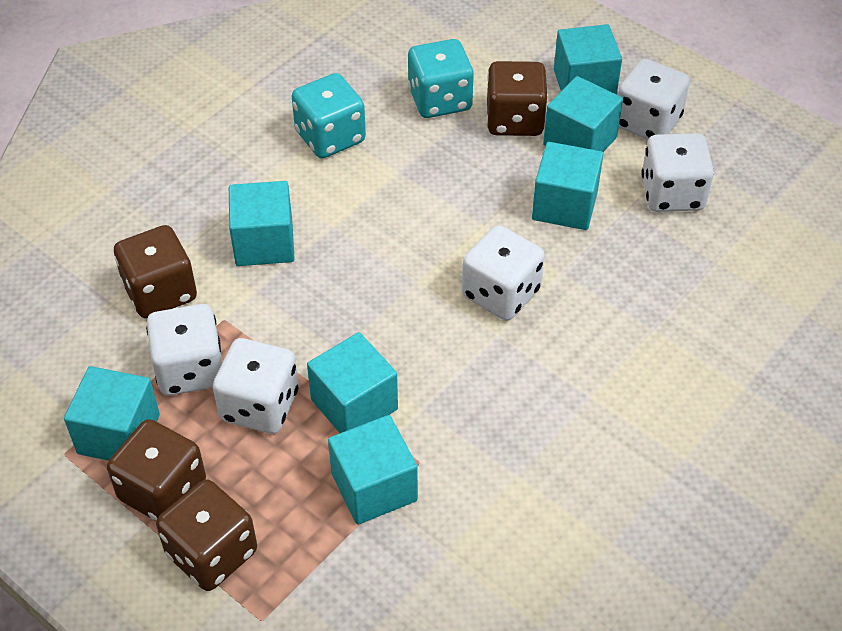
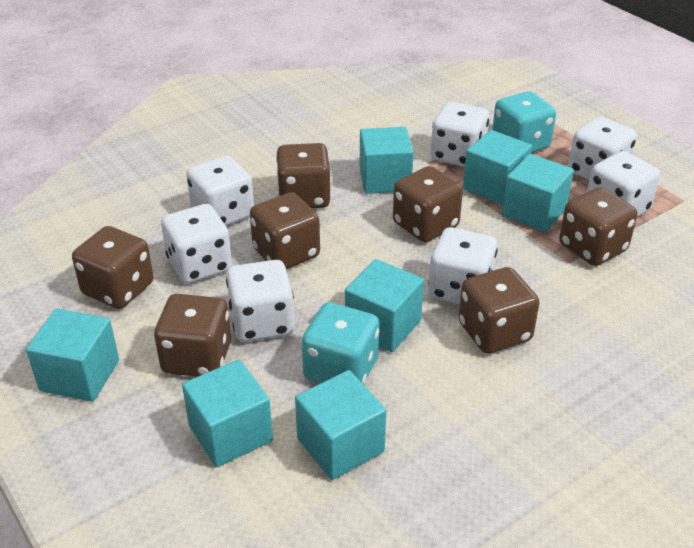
brown dice: [107,419,206,521] [114,225,197,318] [156,479,257,591] [486,61,548,136] = 4 -> [72,226,154,309] [154,294,231,377] [250,192,320,269] [276,143,331,208] [393,166,463,242] [458,267,539,354] [559,187,637,266] = 7
white dice: [146,304,223,396] [213,338,299,434] [462,225,545,320] [618,59,690,140] [641,133,714,212] = 5 -> [161,204,232,283] [186,155,254,226] [226,260,294,342] [428,227,498,305] [431,102,489,167] [568,116,637,180] [587,151,660,217] = 7

